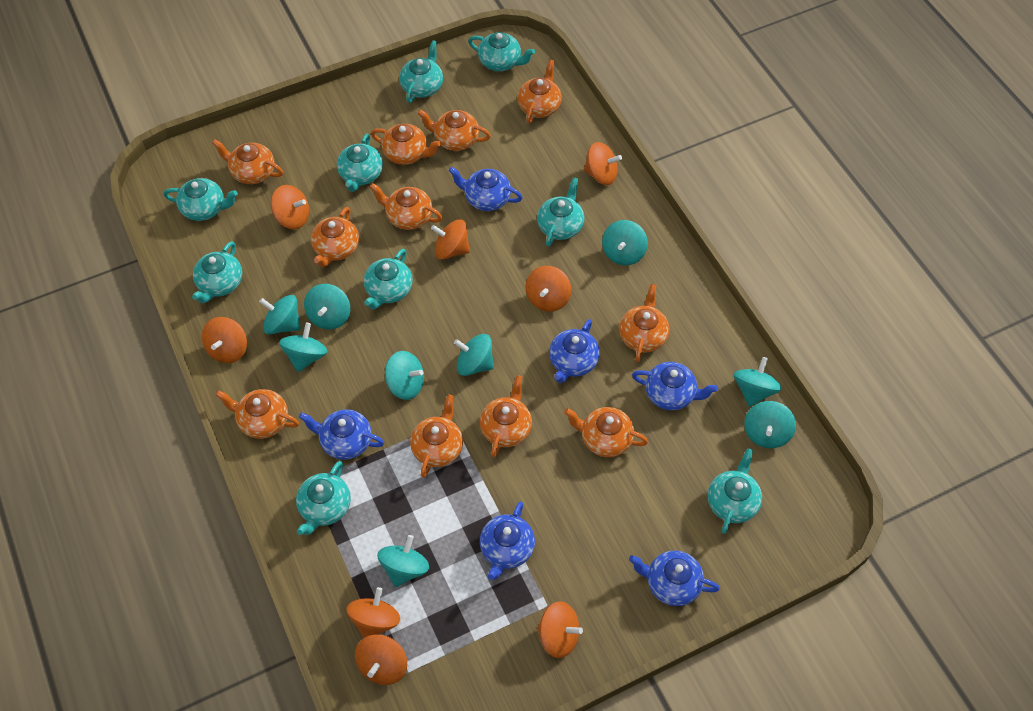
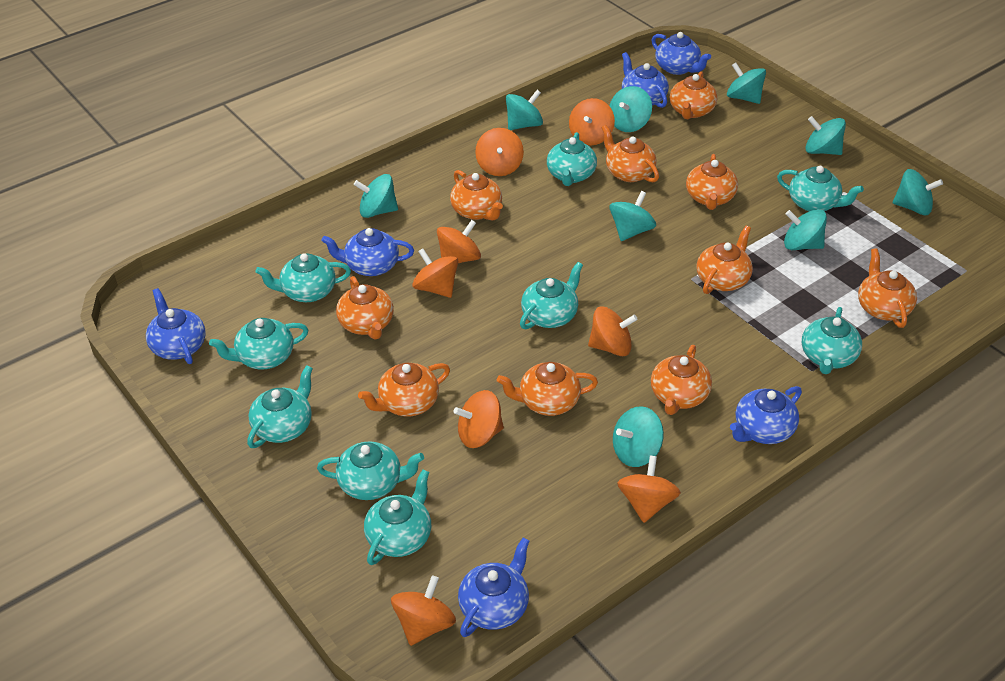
orange teapot: [212,139,283,184] [216,389,299,439] [311,207,359,267] [370,183,442,230] [371,124,441,165] [410,394,463,478] [418,110,491,151] [480,375,532,457] [517,59,562,123] [564,407,648,457] [619,284,669,362] = 11 -> [336,276,394,339] [358,362,450,416] [450,170,503,221] [497,362,598,416] [601,125,659,182] [651,345,712,415] [670,71,718,119] [686,154,738,210] [696,226,753,294] [858,248,917,328] = 10

